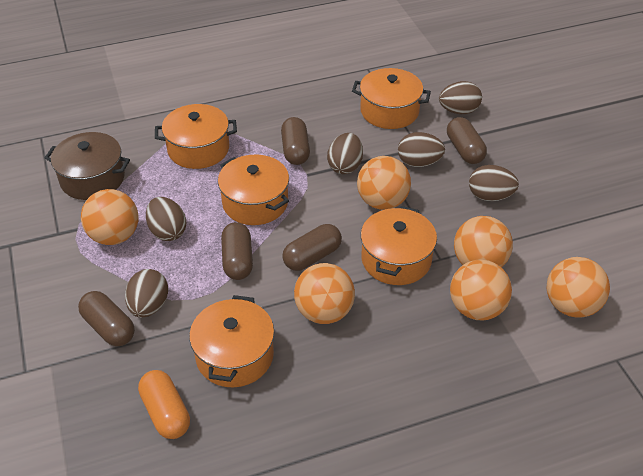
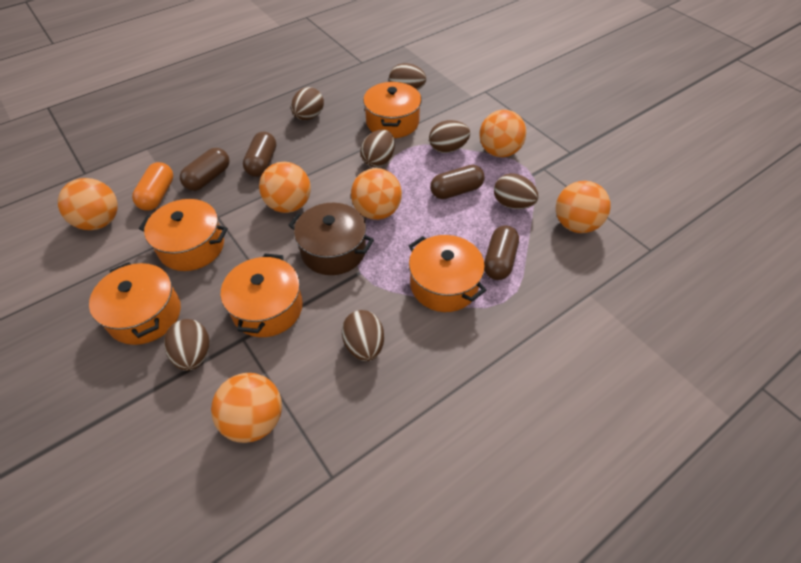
brown capsule: [78,291,135,346] [221,222,253,280] [281,117,310,165] [282,224,342,271] [447,117,487,164] = 5 -> [180,148,229,191] [243,132,276,177] [430,165,485,199] [484,226,519,280] = 4
brown egg: [125,269,168,318] [146,197,186,241] [327,133,363,174] [398,132,445,167] [439,81,482,114] [469,165,519,201] = 6 -> [164,319,209,371] [291,87,324,120] [342,310,384,361] [361,130,395,167] [389,63,426,90] [429,120,470,153] [494,173,539,209] = 7

